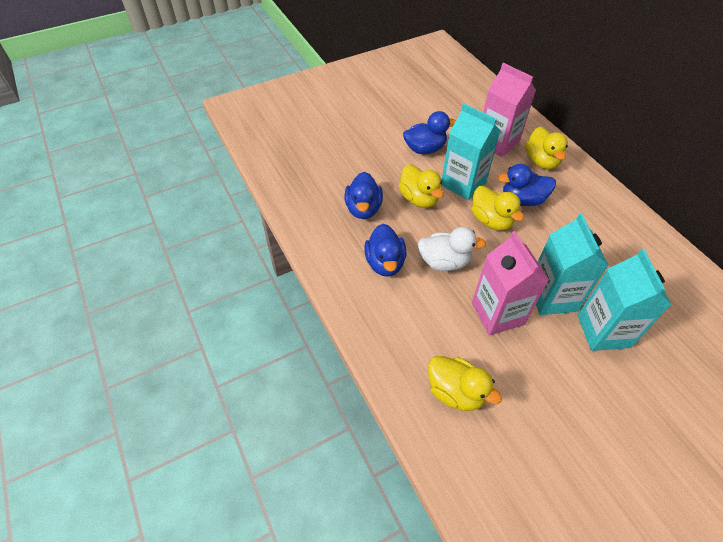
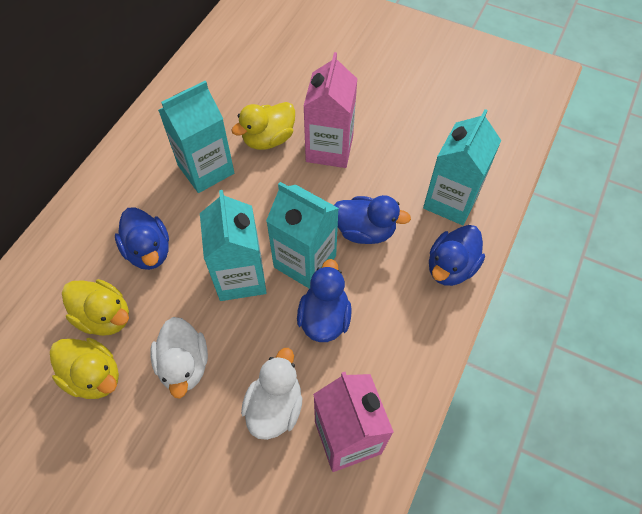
turquoise carton: [441,104,501,200] [536,213,609,315] [578,249,672,351] = 3 -> [158,81,234,193] [200,190,267,301] [266,182,339,289] [423,109,501,225] = 4
white duck: [418,227,486,271] = 1 -> [150,317,208,398] [241,348,302,440] = 2
yellow duck: [399,165,444,208] [428,356,502,411] [471,186,524,230] [525,127,568,169] = 4 -> [50,338,119,399] [62,279,129,336] [231,102,295,150] = 3

